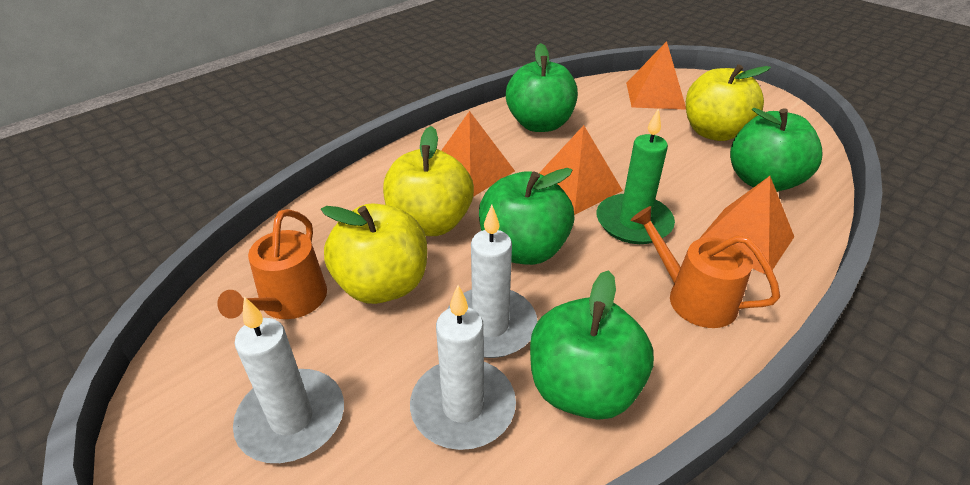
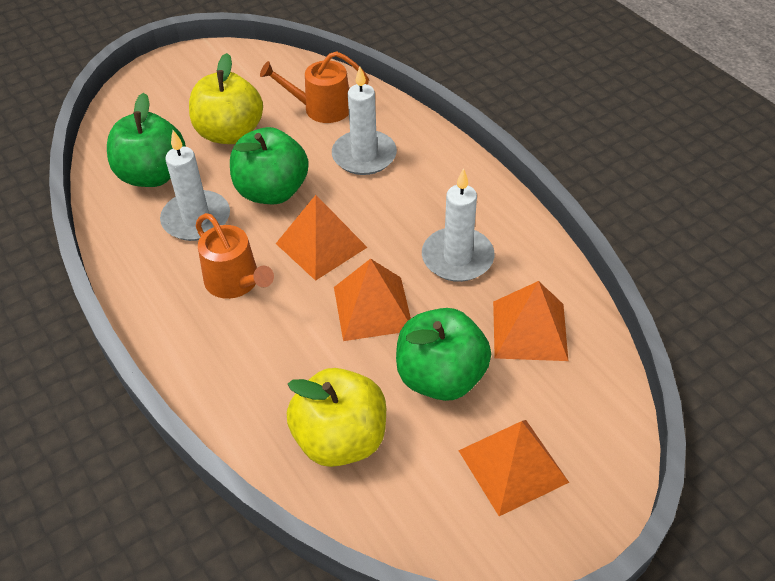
green apple: [479,168,575,265] [506,43,578,132] [530,270,654,419] [730,108,822,192] = 4 -> [107,93,186,187] [230,127,309,204] [396,308,491,401] = 3
green candle: [597,108,675,244] = 1 -> none = 0
yellow apple: [321,203,427,304] [383,126,474,236] [686,64,771,141] = 3 -> [189,53,263,144] [287,368,386,467] = 2

